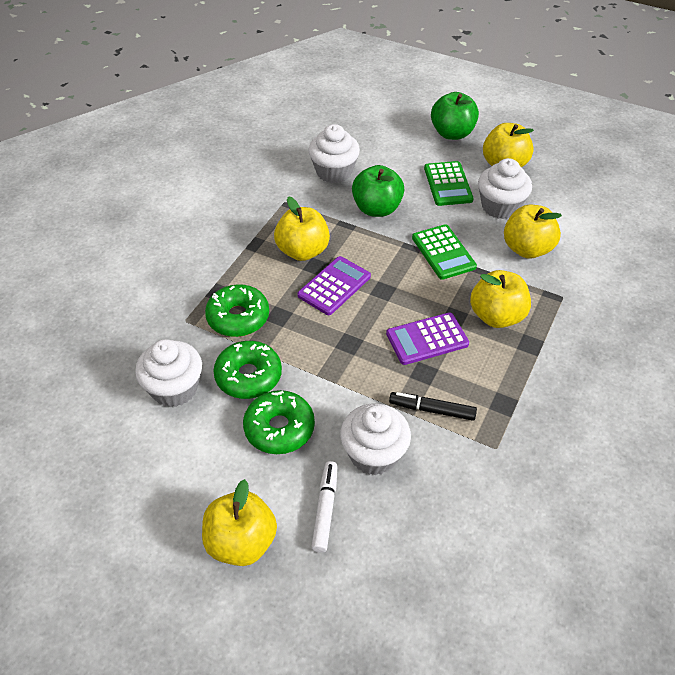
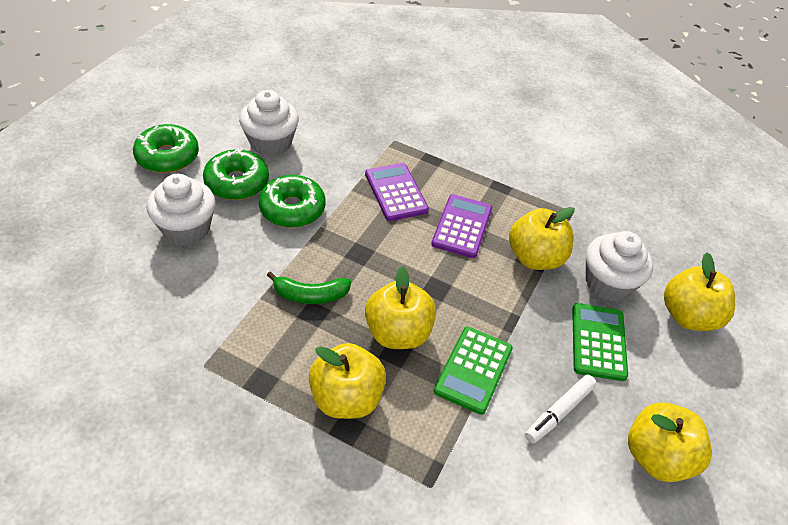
black marker: [389,392,477,421] = 1 -> none = 0
green apple: [352,165,405,217] [431,92,479,140] = 2 -> none = 0
green banana: none = 0 -> [267,271,351,304] = 1
white cupcake: [135,339,202,407] [309,124,360,183] [340,404,411,475] [478,158,532,219] = 4 -> [147,174,215,246] [239,90,299,156] [586,231,653,301] = 3

